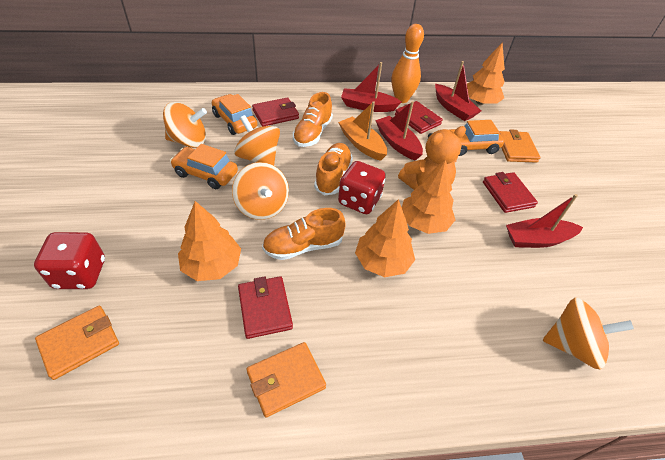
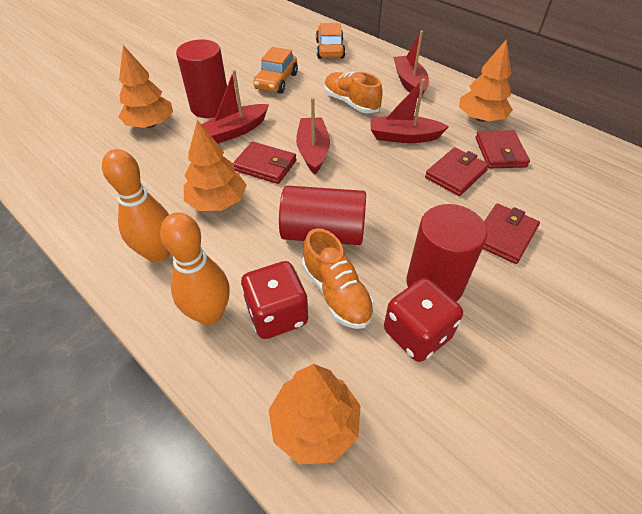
orange boat: [338,101,387,161] = 1 -> none = 0
orange bowling pin: [392,24,424,103] = 1 -> [102,149,170,263] [160,212,230,325] = 2
orange car: [170,144,238,189] [212,94,258,135] [449,120,504,156] = 3 -> [253,47,298,94] [316,23,346,59] = 2
orange shoe: [262,208,346,260] [293,92,333,147] [314,143,353,196] = 3 -> [302,228,374,329] [324,72,383,114] = 2
orange spinning top: [163,102,207,148] [232,162,289,220] [234,115,280,165] [543,298,634,370] = 4 -> none = 0
orange teddy bear: [398,126,466,190] = 1 -> none = 0
orange wallet: [35,306,119,380] [246,342,326,418] [499,129,541,163] = 3 -> none = 0
red cylinder: none = 0 -> [176,40,227,118] [279,185,366,245] [407,204,488,302] = 3

